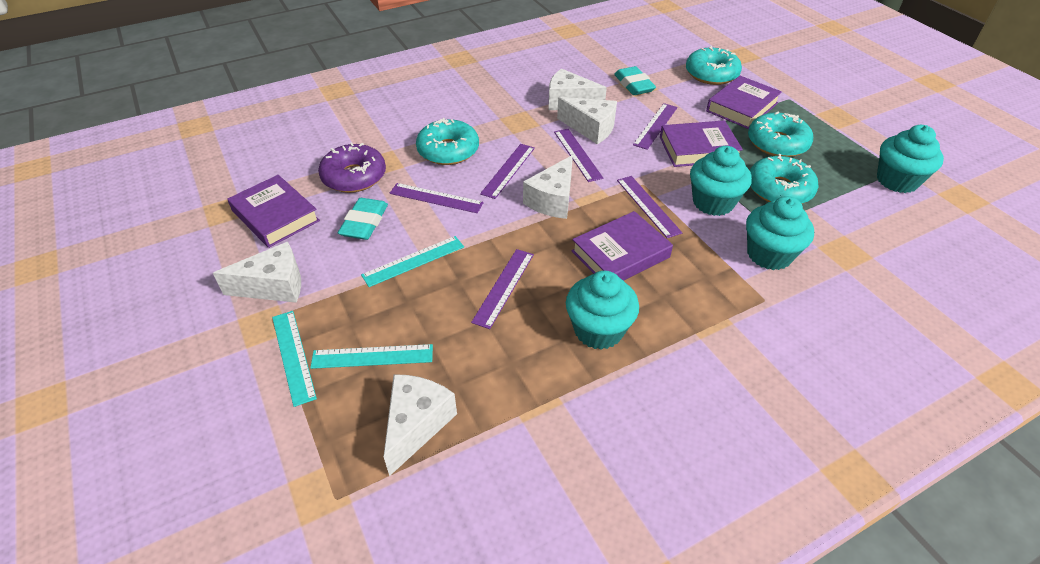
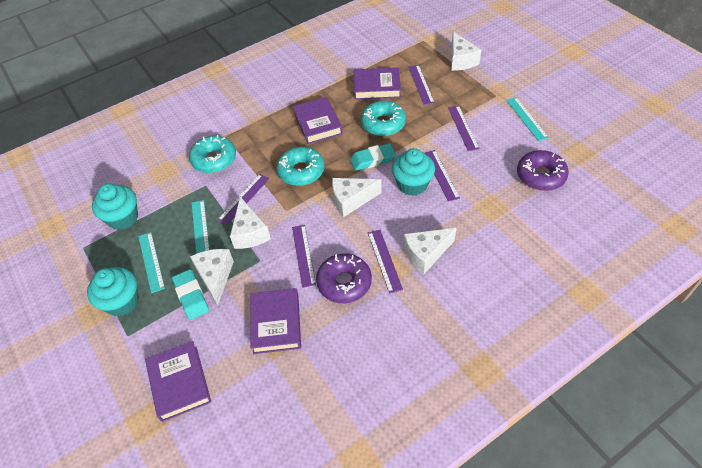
purple donut: [318,142,386,193] = 1 -> [316,253,372,303] [517,150,569,191] = 2
turquoise cupcake: [566,271,639,350] [690,146,752,216] [746,196,814,270] [877,125,944,193] = 4 -> [87,267,139,317] [92,183,138,230] [392,148,435,196] = 3
turquoise donut: [416,118,479,165] [686,46,742,85] [748,112,813,157] [750,154,819,204] = 4 -> [189,135,236,173] [276,147,325,186] [361,101,406,136] = 3

